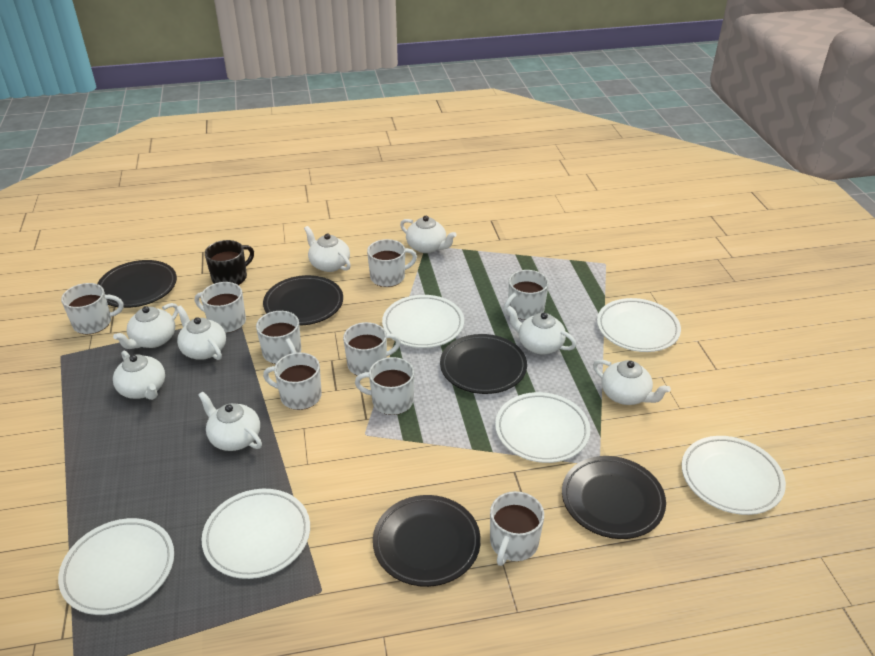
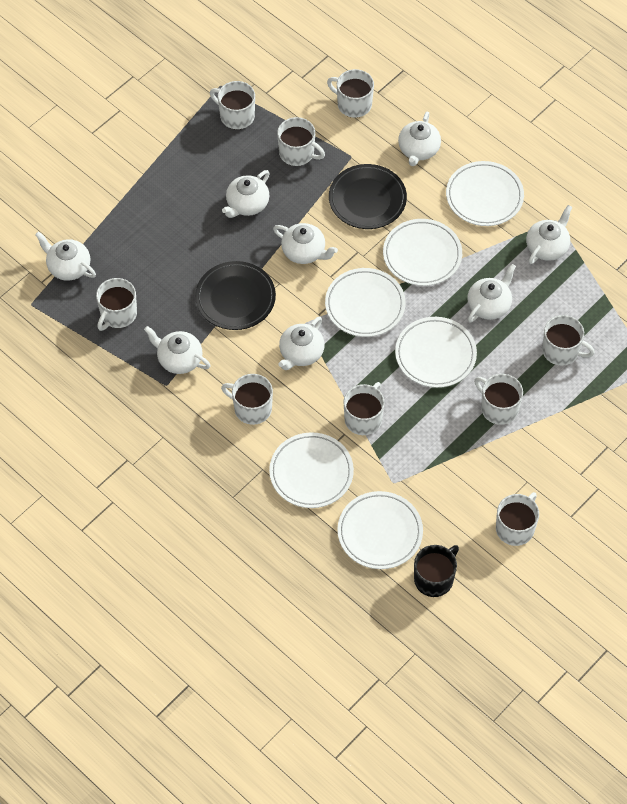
black plate: [97,260,177,308] [263,275,343,326] [373,495,481,587] [440,334,527,394] [562,456,666,539] = 5 -> [195,261,276,330] [329,164,407,229] = 2

